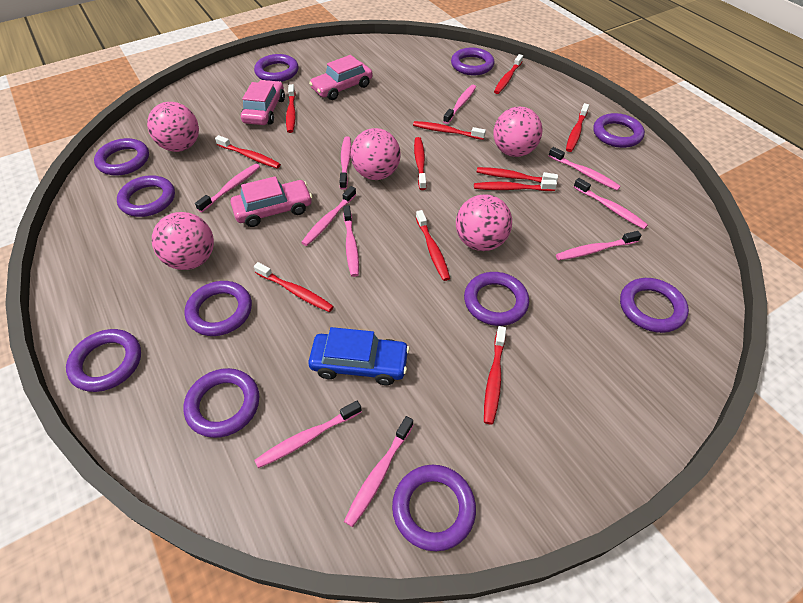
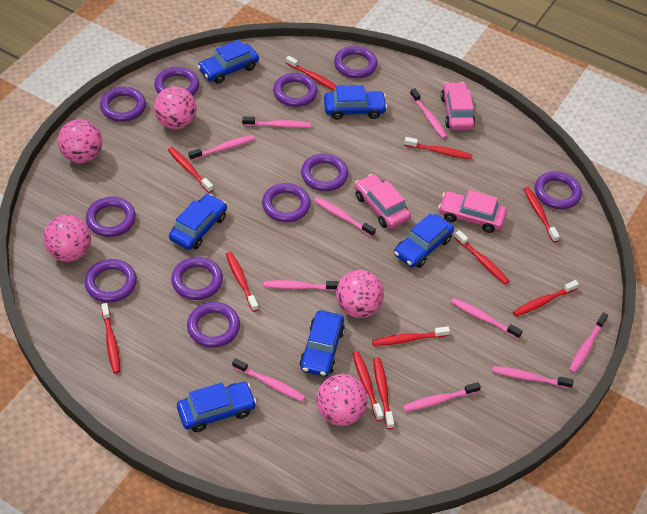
blue car: [308,327,410,385] = 1 -> [169,194,227,250] [177,382,257,432] [197,40,259,84] [299,310,345,377] [324,85,387,120] [394,213,454,268] = 6

